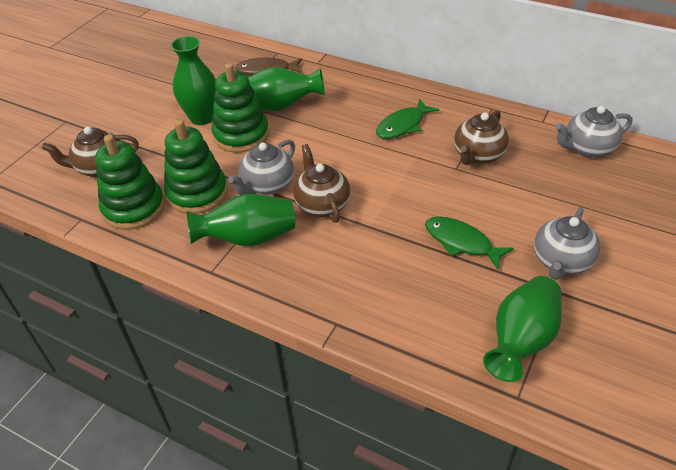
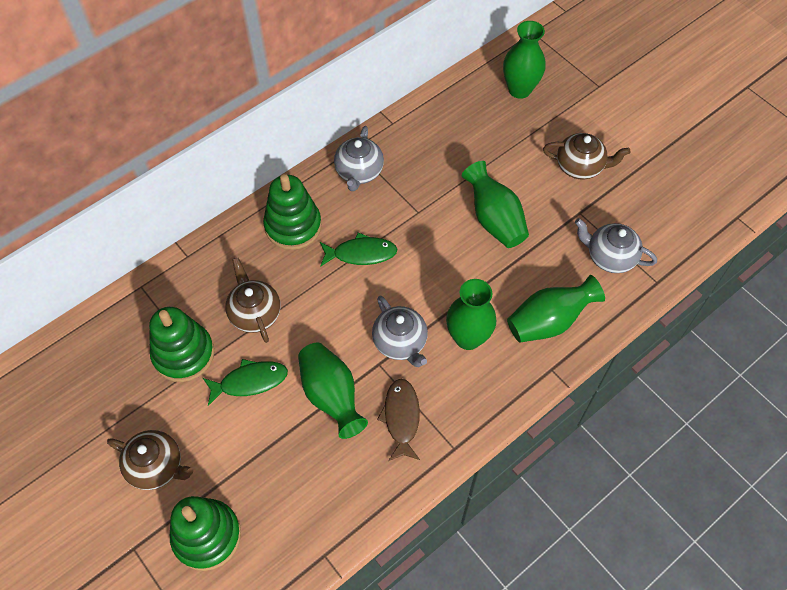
green vase: [171,36,216,125] [186,194,295,246] [248,67,325,111] [483,276,562,382] = 4 -> [298,343,368,439] [446,279,496,350] [461,161,529,248] [503,21,546,99] [507,275,605,343] = 5

